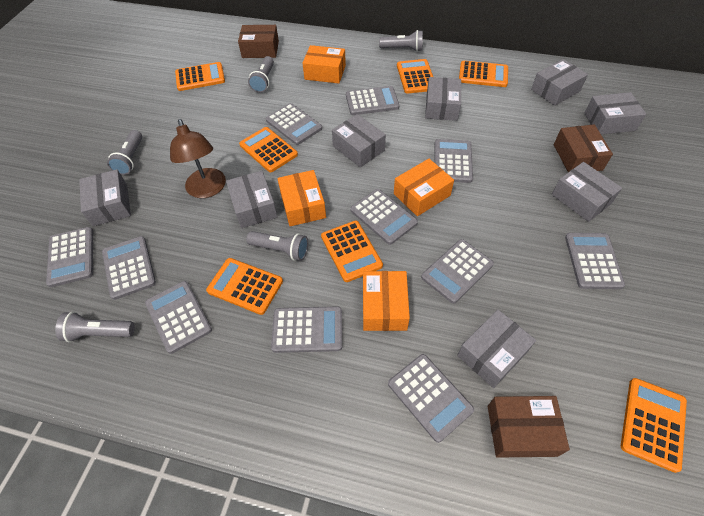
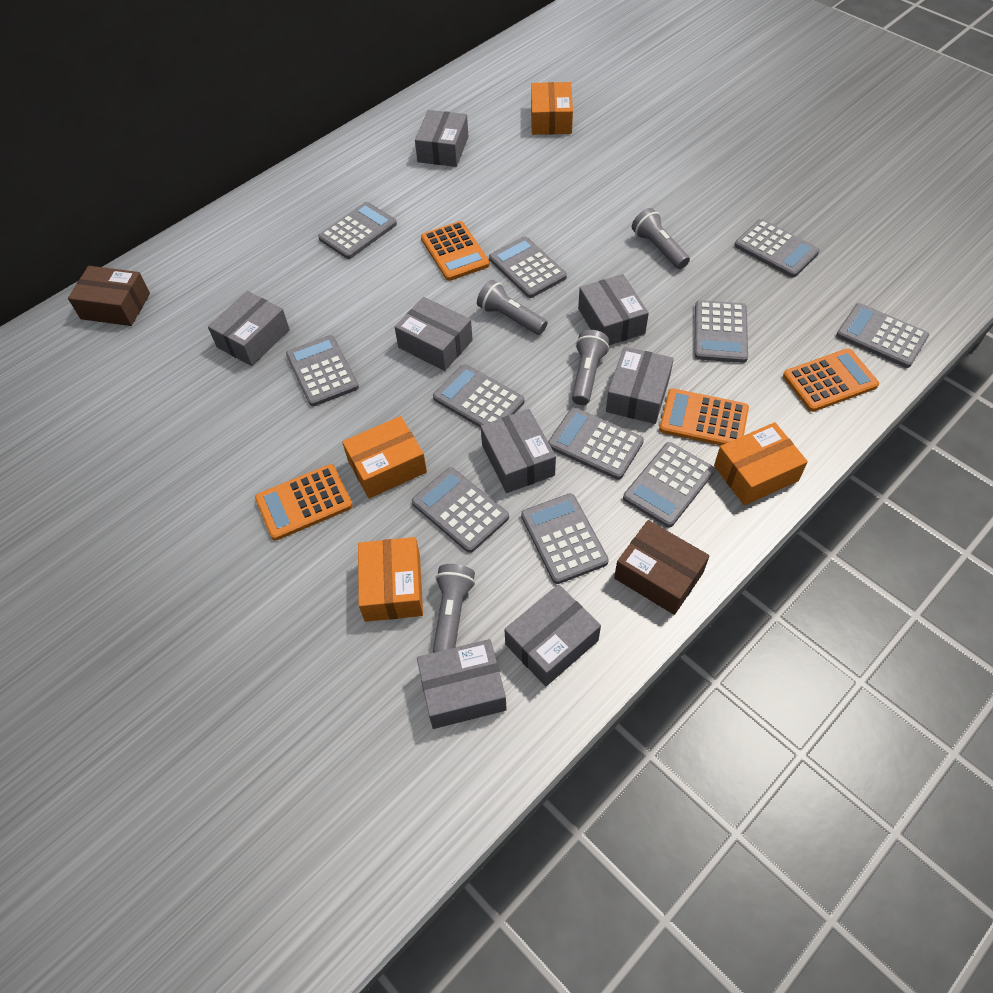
brown box: [238,25,279,58] [488,396,570,457] [554,125,613,172] = 3 -> [68,266,150,326] [614,520,710,615] = 2
brown lamp: [170,119,226,198] = 1 -> none = 0
grey flashlight: [55,312,135,342] [107,130,142,175] [246,231,308,261] [248,56,274,93] [379,30,423,52] = 5 -> [433,564,475,653] [477,280,547,335] [572,330,609,405] [632,208,690,269] = 4
orange calculator: [175,62,225,91] [206,258,283,315] [239,127,298,172] [321,221,383,282] [397,59,433,94] [459,61,508,87] [621,378,687,473] = 7 -> [255,464,353,541] [421,221,490,281] [659,388,749,446] [783,348,879,412] = 4

